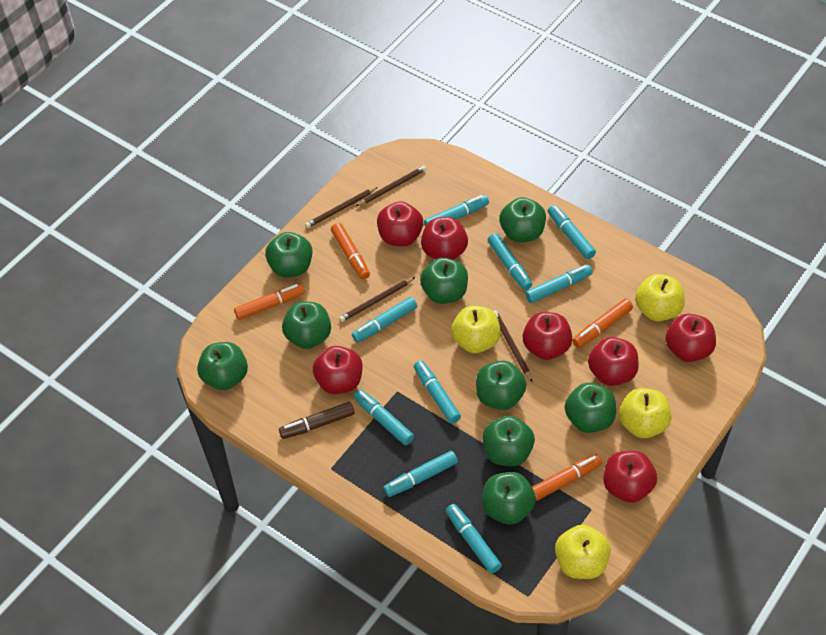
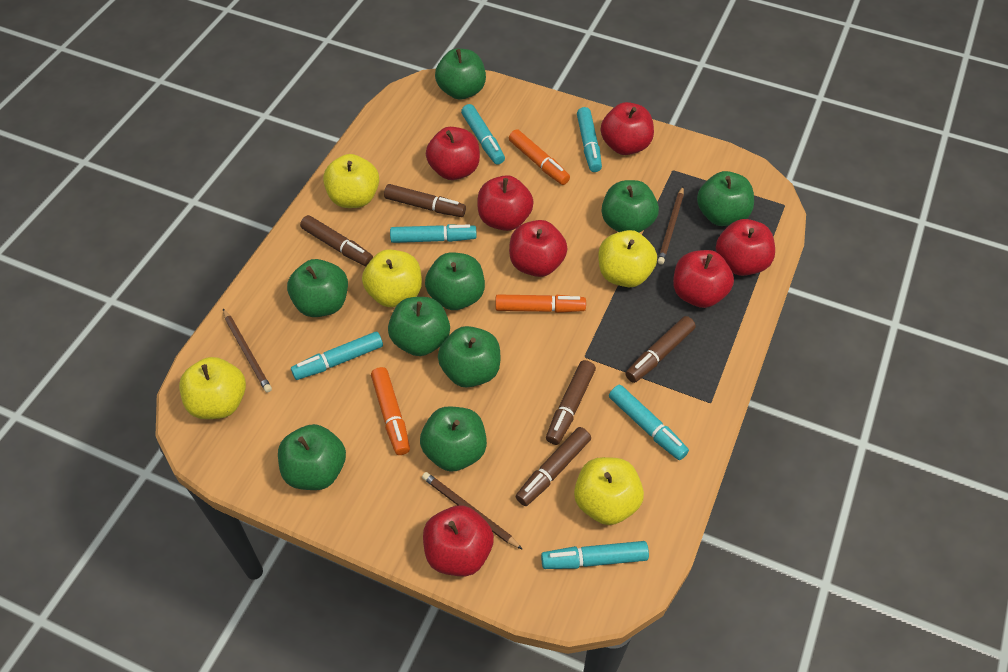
brown marker: [279,402,355,439] = 1 -> [300,215,373,266] [384,184,466,217] [516,427,591,506] [546,360,596,445] [625,316,696,383] = 5
brown pencil: [305,187,378,228] [339,277,415,322] [356,166,426,206] [493,310,532,382] = 4 -> [223,309,272,393] [422,472,523,550] [657,187,684,265] = 3
orange marker: [234,283,305,320] [331,223,370,279] [532,454,602,501] [573,299,633,348] = 4 -> [371,367,410,455] [495,295,586,313] [509,129,570,185] = 3
turquoise marker: [352,297,417,343] [354,389,414,445] [383,451,458,497] [414,360,461,424] [424,195,489,226] [446,504,502,574] [488,233,532,290] [525,264,592,303] [548,205,596,259] = 9 -> [291,331,383,380] [390,224,477,243] [461,104,505,165] [541,541,649,569] [577,107,602,172] [609,384,689,460] = 6
yellow apple: [451,306,501,353] [555,525,611,579] [619,388,671,438] [635,274,685,321] = 4 -> [179,357,246,419] [323,154,379,208] [362,249,422,307] [574,457,644,525] [598,230,657,287] = 5

